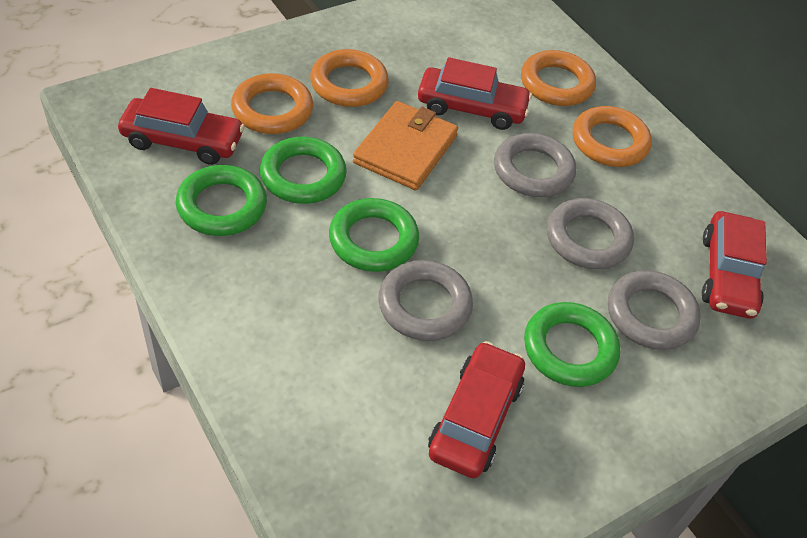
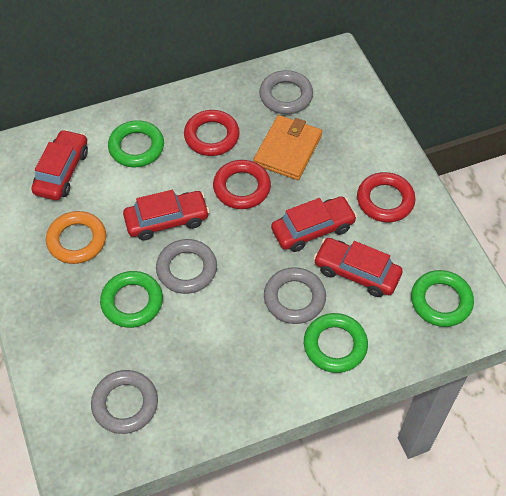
orange ring: [231,73,313,134] [310,49,389,107] [521,50,596,106] [573,106,652,167] = 4 -> [46,211,106,264] = 1
red ring: none = 0 -> [184,110,240,156] [213,160,271,209] [357,172,416,222] = 3

